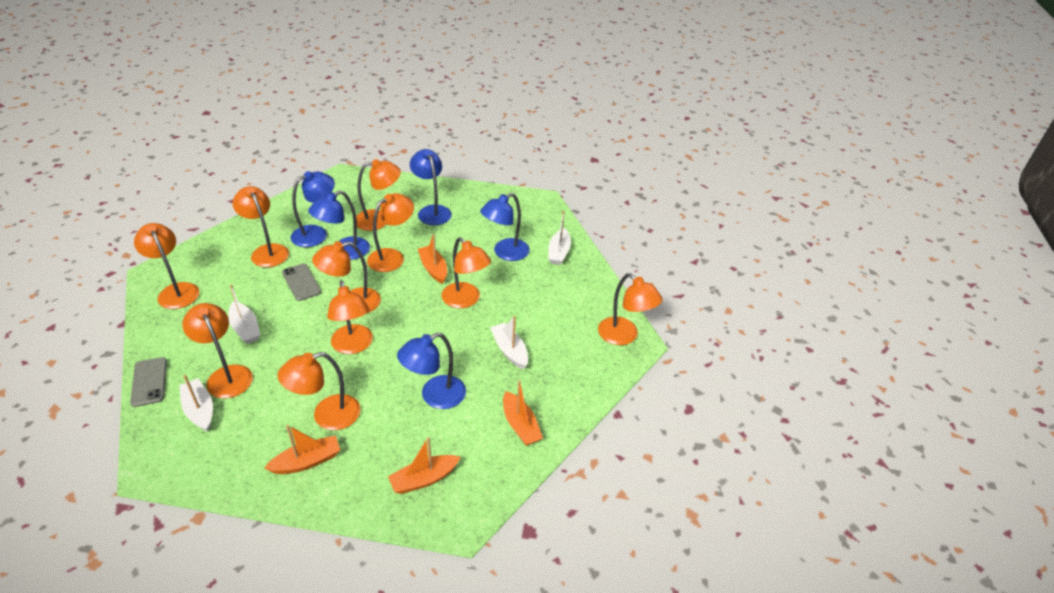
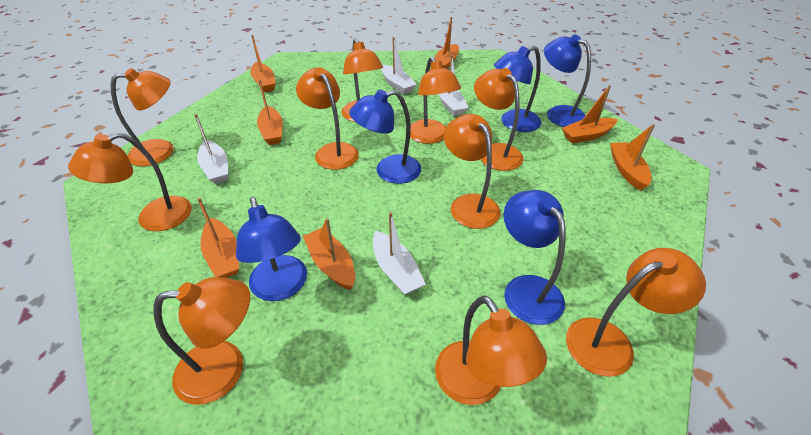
grey phone: [130,357,167,407] [282,264,321,301] = 2 -> none = 0
orange boat: [264,425,340,474] [388,437,461,494] [418,234,447,284] [503,380,543,446] = 4 -> [197,197,239,278] [250,35,276,92] [257,79,283,145] [303,218,355,290] [435,17,459,69] [562,85,618,143] [610,124,655,191] = 7

